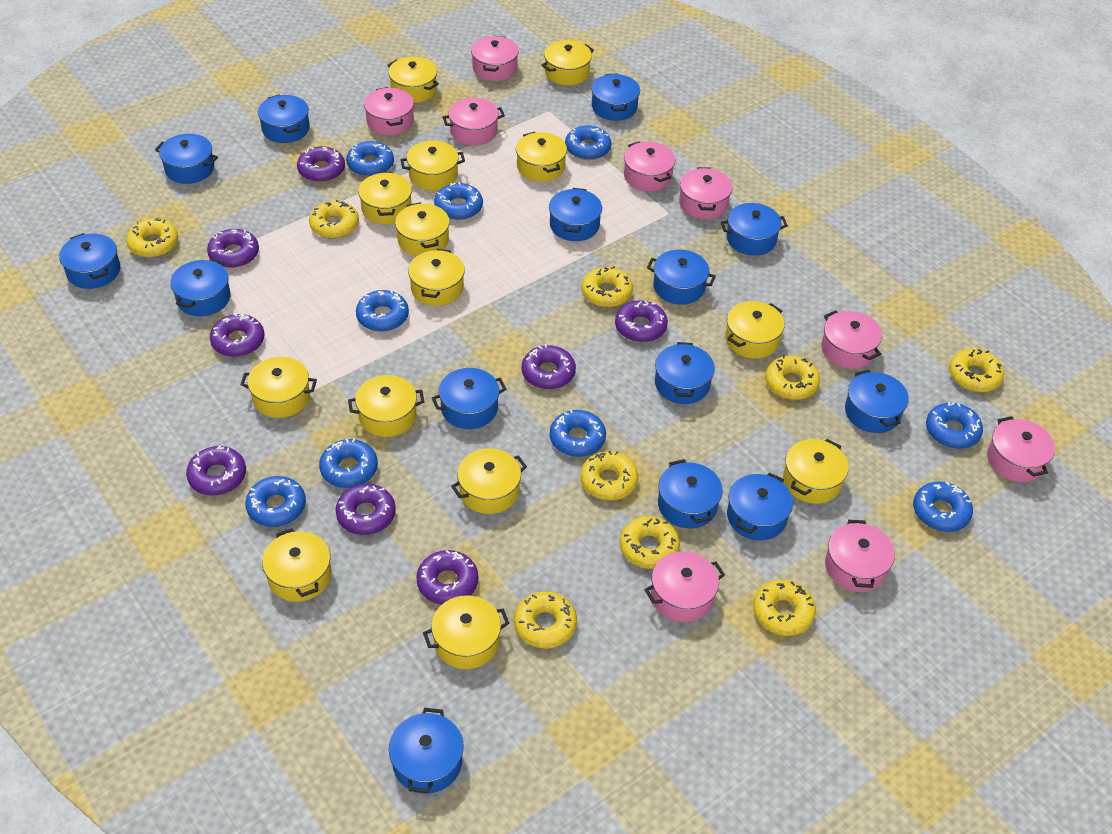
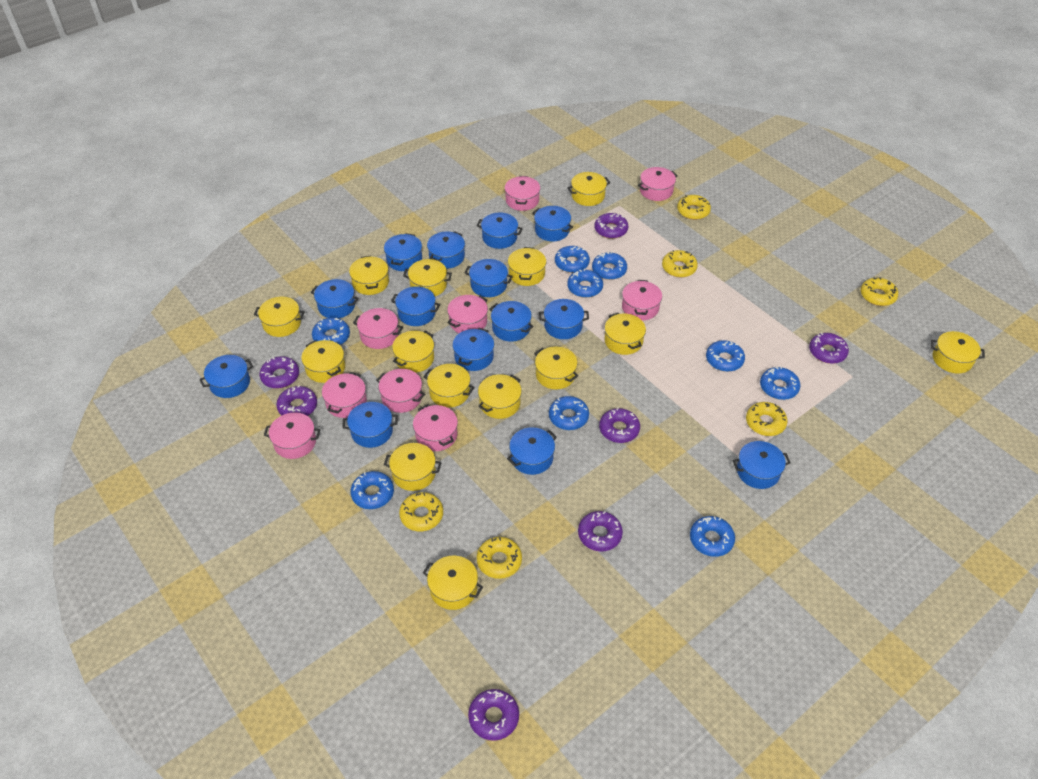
purple donut: [186,445,246,496] [207,229,259,268] [210,314,264,357] [297,146,345,182] [336,484,396,535] [416,550,478,605] [522,344,576,389] [615,300,668,342] = 8 -> [260,356,299,388] [276,385,317,416] [468,689,519,741] [578,511,623,551] [595,213,628,239] [599,408,640,443] [809,333,849,364] = 7
yellow donut: [126,218,178,258] [309,200,359,239] [514,591,577,648] [580,451,638,500] [582,266,633,307] [620,516,680,569] [753,580,816,636] [765,355,820,400] [949,349,1004,392] = 9 -> [399,492,443,531] [477,537,522,579] [662,250,698,277] [677,195,711,220] [746,402,788,436] [861,277,898,306] = 6

